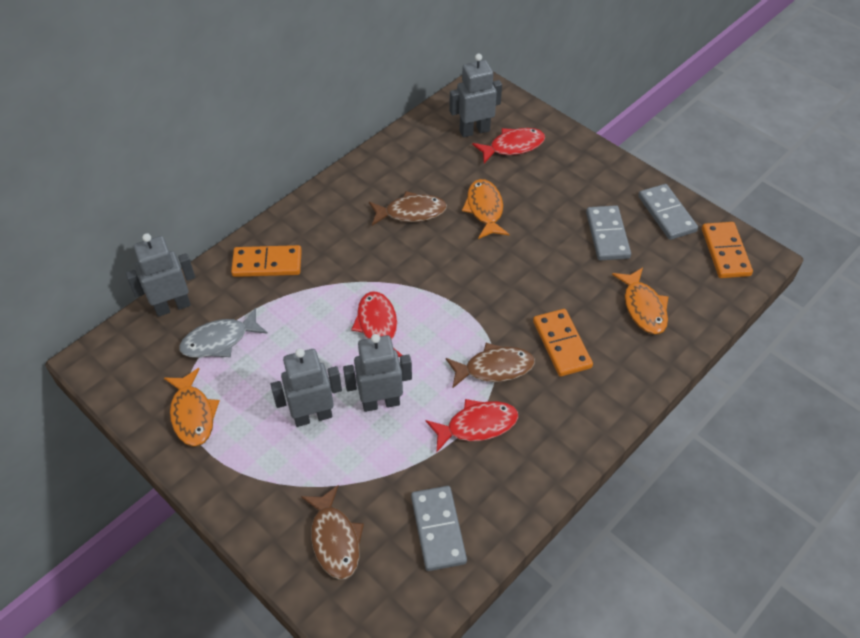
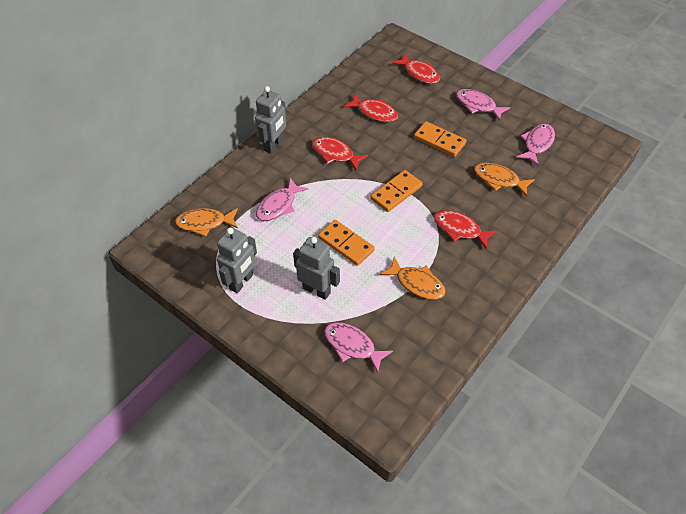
brown fish: [301,485,364,579] [369,191,447,226] [446,343,535,389] = 3 -> none = 0
grey domino: [411,486,467,571] [586,205,631,260] [638,184,698,240] = 3 -> none = 0
grey fish: [179,308,268,358] = 1 -> none = 0
grey robot: [126,233,195,317] [271,348,342,427] [343,334,412,412] [449,54,502,137] = 4 -> [217,227,257,293] [255,86,286,154] [293,237,340,300] = 3
pink fish: none = 0 -> [256,178,309,221] [324,322,393,373] [456,89,510,121] [517,124,555,166] = 4
red fish: [351,291,403,357] [426,399,518,452] [472,128,545,163] = 3 -> [312,137,368,170] [344,94,398,122] [392,54,440,84] [434,210,497,250] = 4

